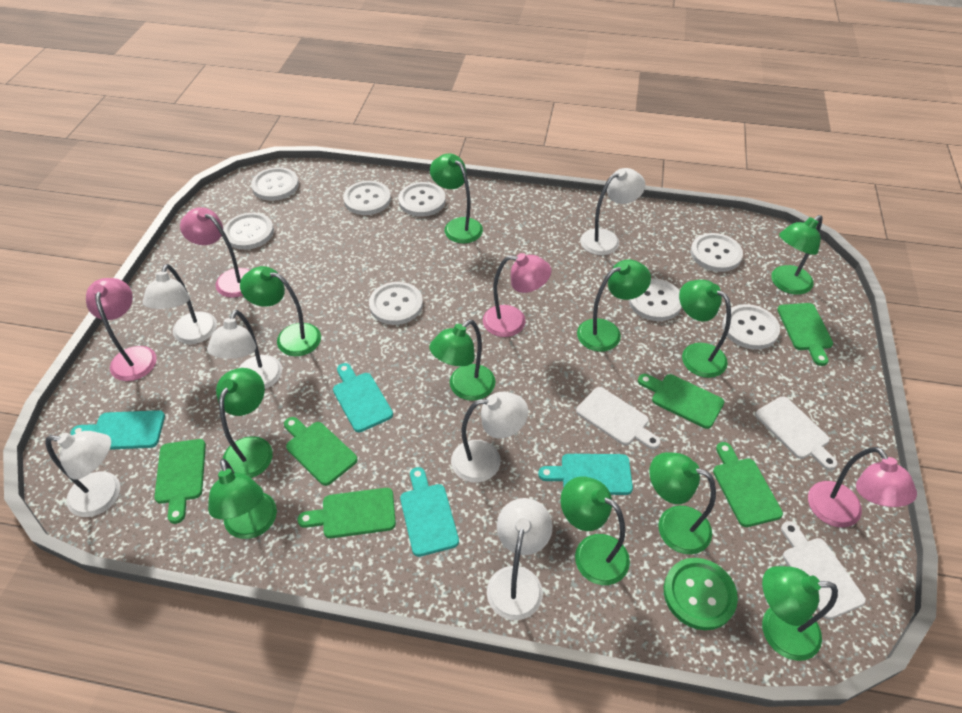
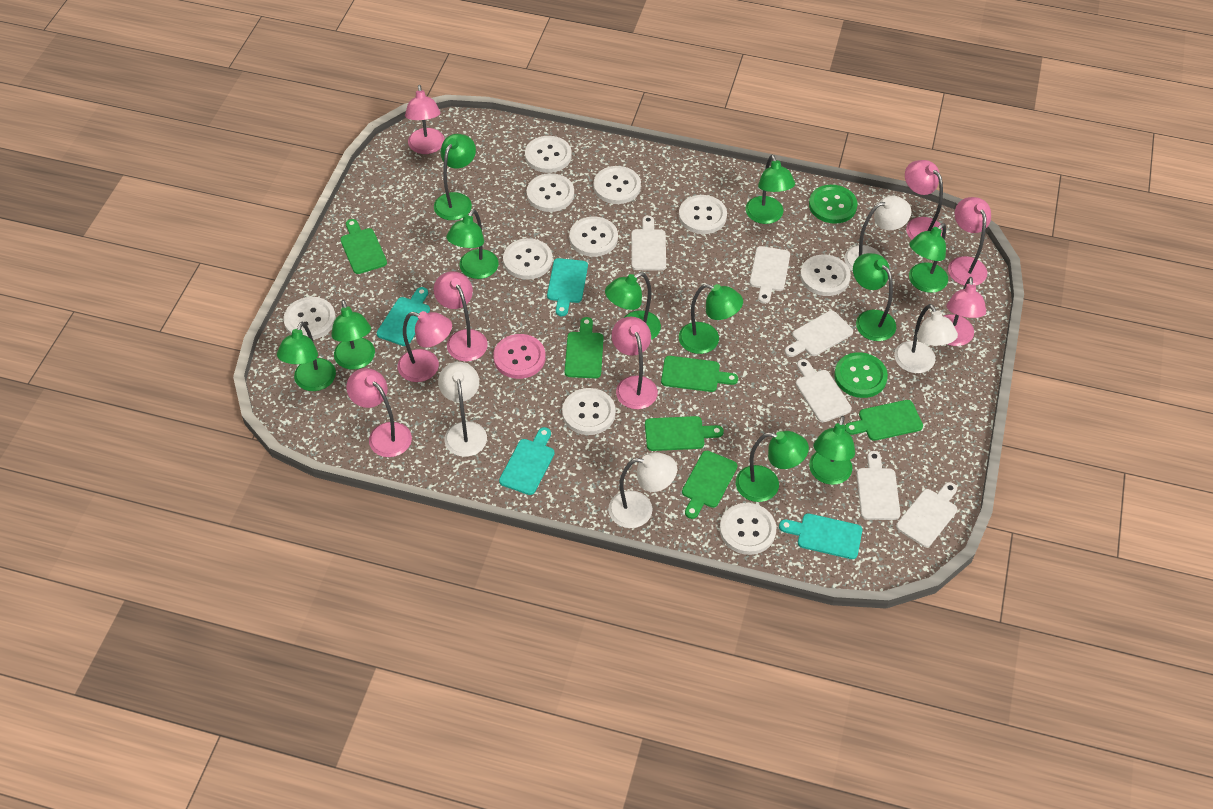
green button: [664,558,738,630] = 1 -> [809,185,857,224] [834,352,888,398] = 2
pink button: none = 0 -> [493,334,546,379] = 1
pink lamp: [86,278,157,381] [180,207,250,298] [483,253,552,337] [808,447,917,527] = 4 -> [346,368,412,457] [398,311,452,382] [405,85,445,154] [434,271,488,362] [611,317,658,409] [905,160,943,240] [944,277,986,346] [948,197,991,286] = 8
white button: [223,213,274,250] [251,167,299,201] [343,181,391,215] [369,282,423,325] [398,182,446,217] [628,278,682,321] [690,233,743,272] [722,304,780,350] = 8 -> [284,297,336,340] [503,238,553,280] [525,136,572,173] [527,173,574,212] [562,388,616,435] [569,216,618,257] [594,166,641,204] [679,195,727,234] [720,503,776,555] [800,255,851,296] = 10
white cutting board: [576,387,661,449] [755,396,838,470] [781,521,866,620] = 3 -> [631,216,666,271] [750,246,790,304] [785,310,853,357] [796,359,852,422] [857,451,900,520] [896,482,957,547] = 6
white lamp: [45,431,120,517] [142,264,217,344] [207,310,282,389] [451,392,528,483] [487,498,553,620] [580,168,645,255] = 6 -> [438,362,487,457] [608,452,677,528] [844,196,911,271] [894,304,958,373] = 4

